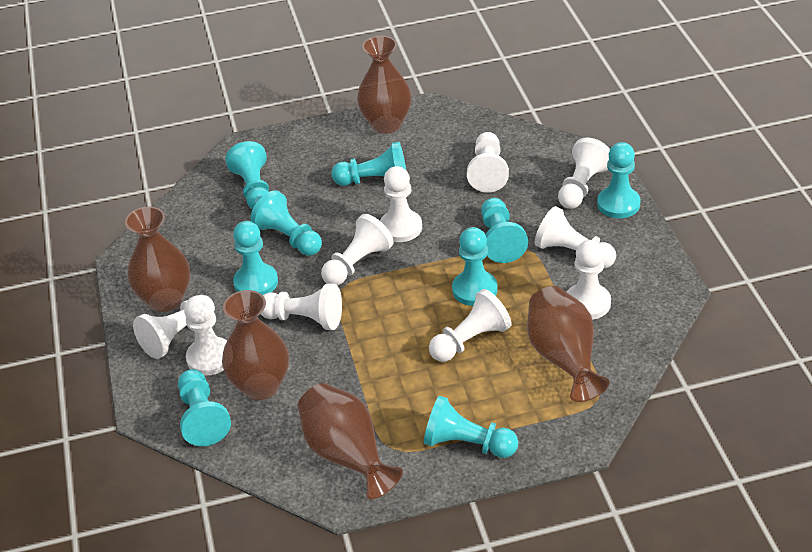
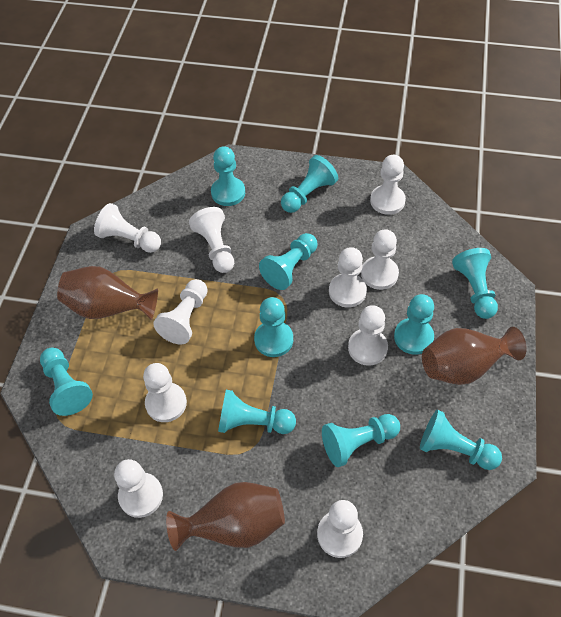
brown vase: [125,206,190,312] [222,290,289,400] [298,383,403,499] [357,36,411,133] [527,286,610,402] = 5 -> [57,266,158,320] [166,482,285,551] [422,327,527,385] = 3
turquoise pawn: [178,369,231,446] [225,141,269,209] [233,221,278,295] [250,190,322,256] [331,142,406,186] [424,396,518,458] [452,227,498,306] [481,198,528,263] [597,142,641,218] = 9 -> [40,348,93,416] [211,146,245,206] [218,390,296,434] [254,297,293,357] [259,233,317,290] [281,155,338,213] [322,414,400,467] [394,294,434,355] [420,410,502,470] [452,248,498,319] = 10

